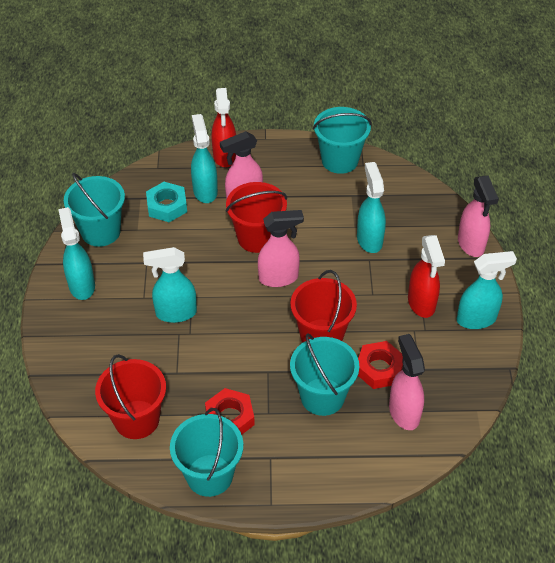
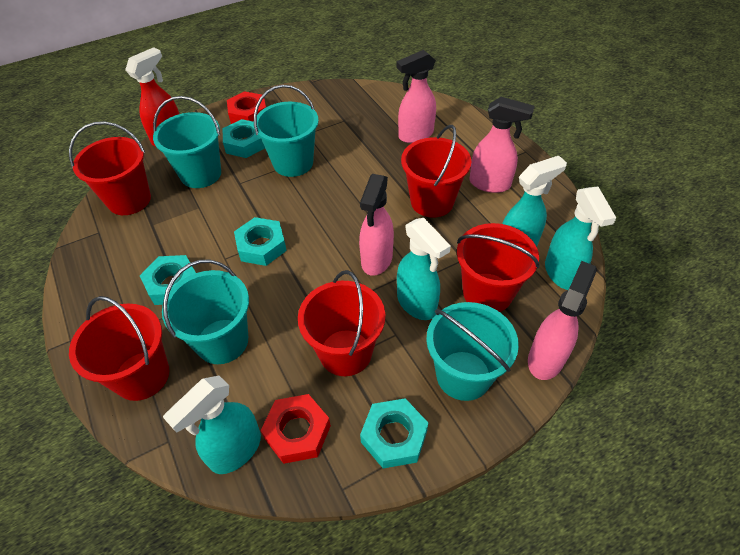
red bucket: [95,354,166,439] [225,182,287,253] [290,270,357,343] = 3 -> [69,121,151,215] [69,296,169,401] [298,270,385,376] [401,125,471,218] [457,223,539,312] = 5
red spray bottle: [212,88,236,167] [408,235,445,318] = 2 -> [125,47,179,146] = 1
turquoise nut: [146,182,187,222] = 1 -> [140,255,196,305] [223,119,265,158] [234,217,287,266] [360,398,428,469] = 4
turquoise spray bottle: [58,207,95,300] [143,247,197,323] [191,114,218,203] [357,162,386,253] [457,251,517,329] = 5 -> [163,376,261,474] [397,218,451,320] [502,156,567,247] [545,187,616,290] = 4

